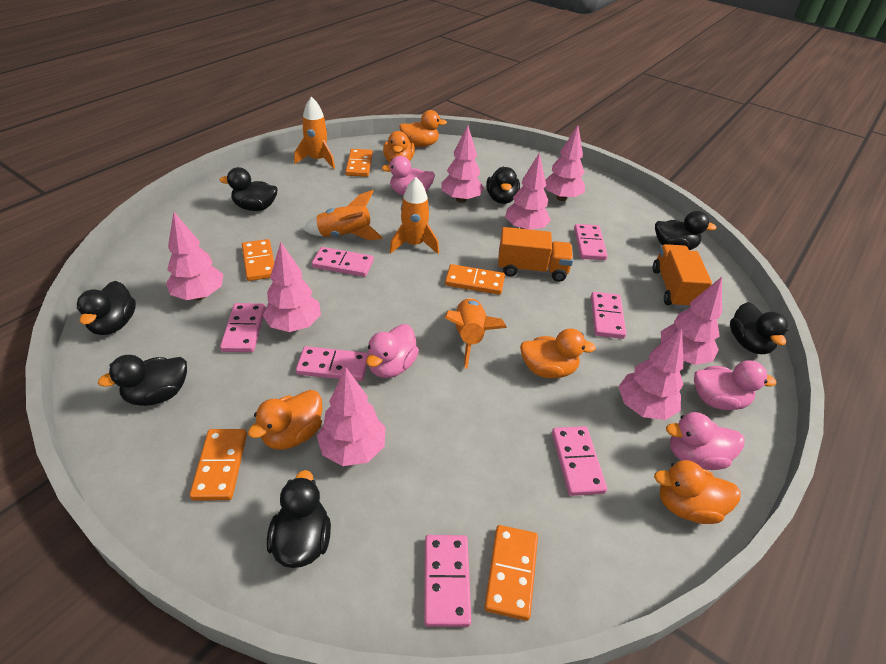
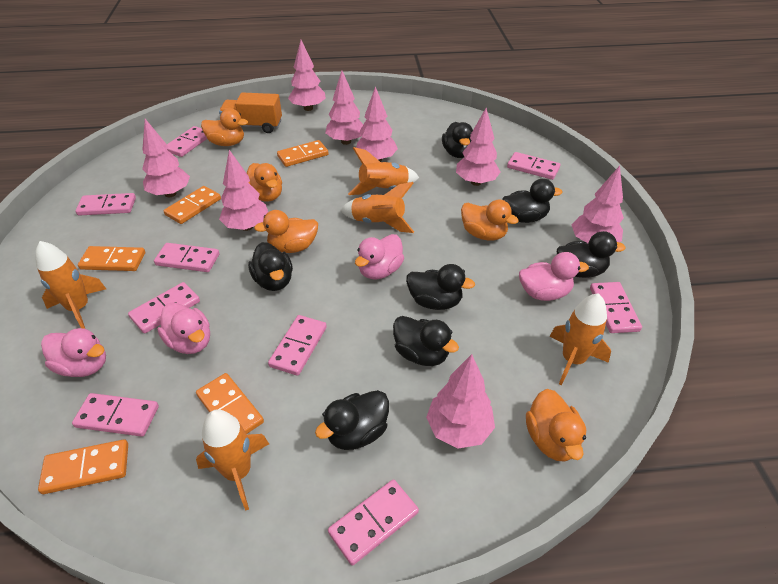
orange rocket: [294,97,335,169] [303,190,383,240] [390,177,439,254] [445,298,507,369] = 4 -> [35,241,106,329] [196,409,269,511] [341,182,414,233] [348,147,419,195] [550,293,611,386] = 5
orange truck: [498,227,573,282] [653,244,712,309] = 2 -> [219,92,282,133] = 1
pink domino: [220,303,266,352] [296,346,369,381] [312,247,374,277] [424,535,471,627] [552,426,607,496] [574,224,608,260] [591,292,626,339] = 7 -> [72,393,159,437] [75,193,136,216] [128,282,200,334] [154,243,219,272] [167,126,207,157] [268,315,327,376] [328,479,419,565] [507,152,560,180] [590,282,642,333] = 9

